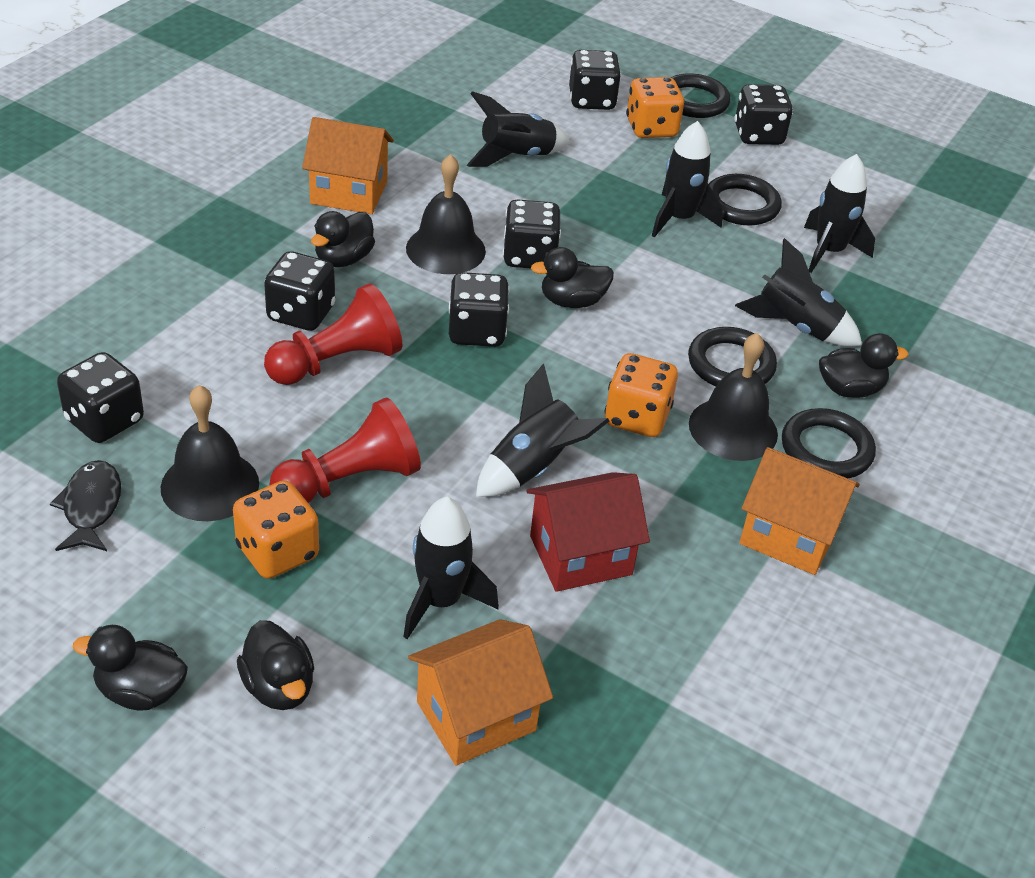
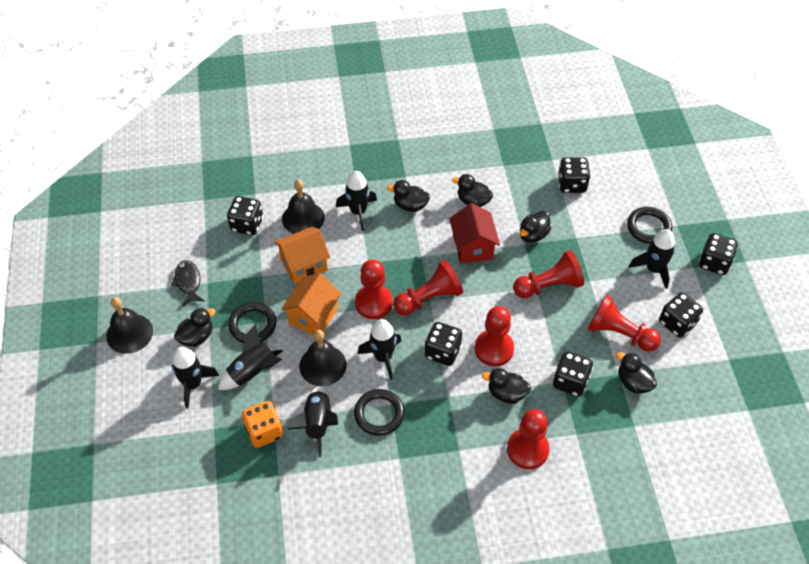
black duck: [73,625,188,710] [237,620,314,710] [311,211,375,267] [531,247,614,308] [819,333,908,398] = 5 -> [174,308,215,347] [387,180,430,212] [452,174,493,207] [482,368,531,404] [520,211,551,243] [616,352,657,394] = 6
black ring: [670,73,731,118] [688,327,777,386] [709,174,782,225] [782,408,876,478] = 4 -> [228,302,276,343] [354,389,405,436] [627,207,672,244] = 3
orange dice: [233,480,319,579] [605,353,678,437] [626,77,685,138] = 3 -> [242,401,283,448] = 1
orange house: [302,117,394,214] [408,619,553,766] [739,447,860,575] = 3 -> [274,227,330,284] [281,273,342,335] = 2
red pawn: [264,283,402,385] [269,398,421,503] = 2 -> [355,260,393,319] [394,260,463,315] [474,306,514,366] [507,409,550,469] [513,250,584,298] [588,295,661,352] = 6

